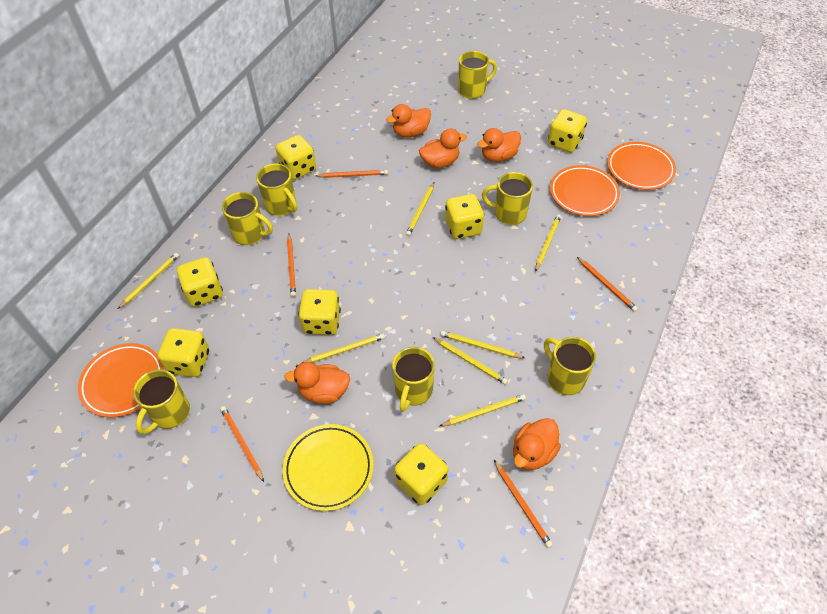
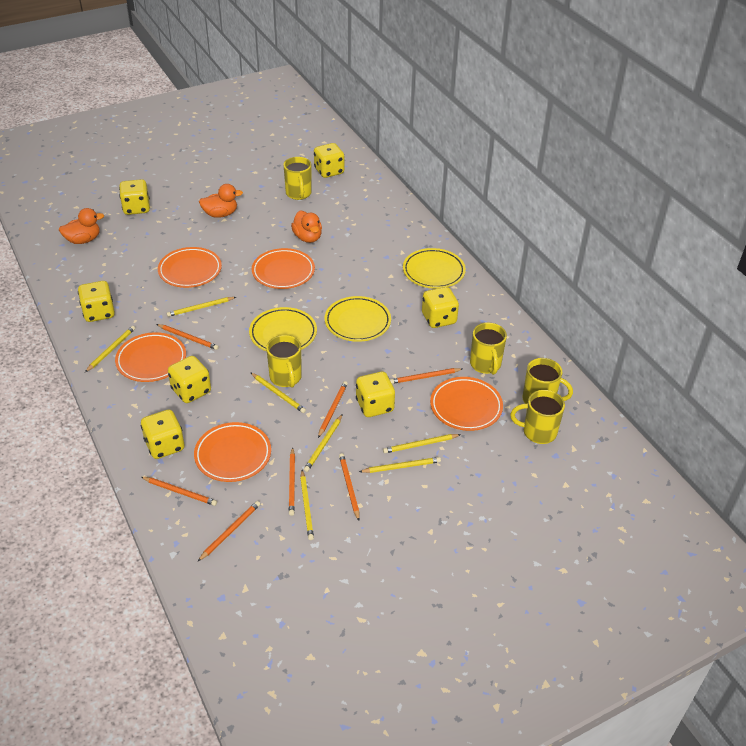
orange duck: [284,362,350,404] [386,104,431,138] [419,128,467,168] [477,128,521,162] [513,418,561,470] = 5 -> [59,208,104,244] [199,184,243,218] [291,210,322,243] = 3
orange pencil: [220,406,264,482] [287,234,296,297] [316,170,388,178] [494,460,553,548] [577,257,638,312] = 5 -> [141,477,217,506] [157,324,219,350] [198,501,260,561] [289,447,295,516] [318,381,348,438] [339,453,360,521] [390,368,462,384] = 7
orange plate: [78,343,164,417] [550,165,620,216] [607,142,676,190] = 3 -> [115,332,186,382] [158,247,222,288] [194,422,271,482] [252,248,315,289] [430,377,503,431] = 5
yellow mug: [133,369,190,434] [222,192,273,245] [256,164,297,216] [392,347,435,412] [458,51,497,99] [482,172,533,225] [544,337,596,395] = 7 -> [266,335,302,388] [283,157,312,200] [470,323,507,375] [510,390,565,444] [522,358,573,404] = 5
yellow plate: [283,424,374,511] = 1 -> [249,307,317,351] [325,296,391,342] [403,248,466,289] = 3

